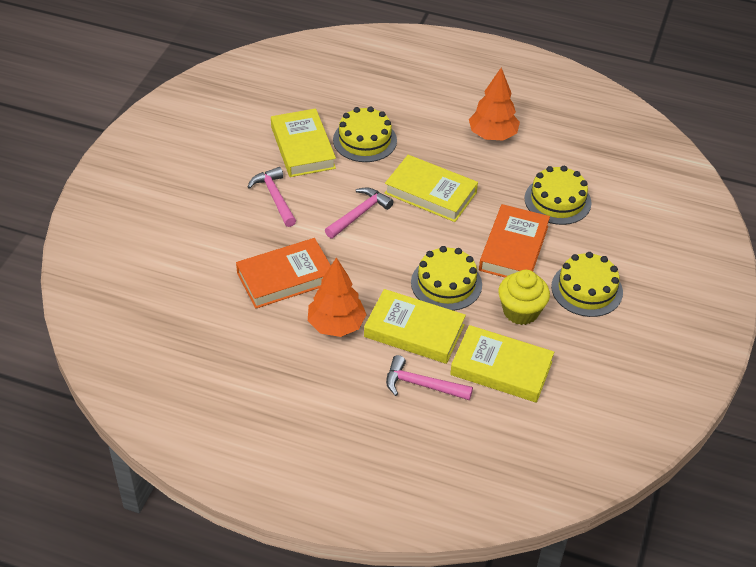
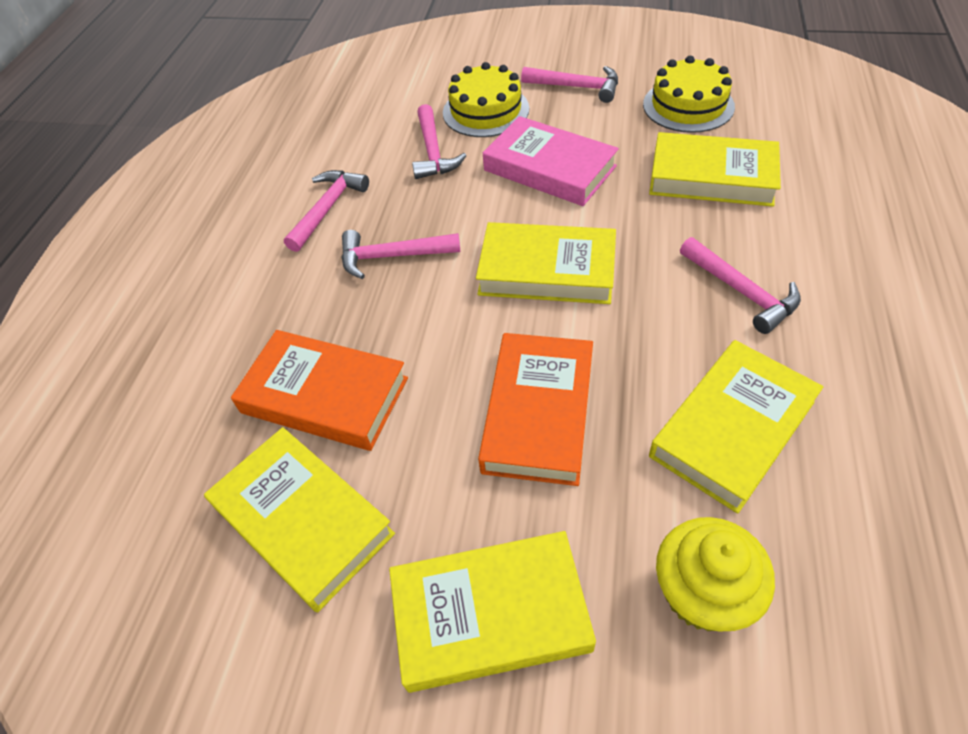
orange tree: [308,258,367,337] [469,67,520,141] = 2 -> none = 0
pink book: none = 0 -> [483,116,619,206] = 1
pink hammer: [248,167,296,227] [325,188,394,239] [386,355,473,400] = 3 -> [284,170,369,252] [342,230,460,279] [412,104,467,179] [521,66,618,103] [680,237,801,334] = 5
yellow book: [271,108,336,177] [364,289,466,364] [385,155,478,222] [450,325,554,403] = 4 -> [204,427,395,612] [389,531,596,693] [476,222,616,304] [649,132,781,207] [649,340,823,514] = 5
yellow cake: [333,107,397,162] [411,246,482,311] [524,166,592,225] [551,252,623,317] = 4 -> [443,62,529,137] [643,56,735,133] = 2

